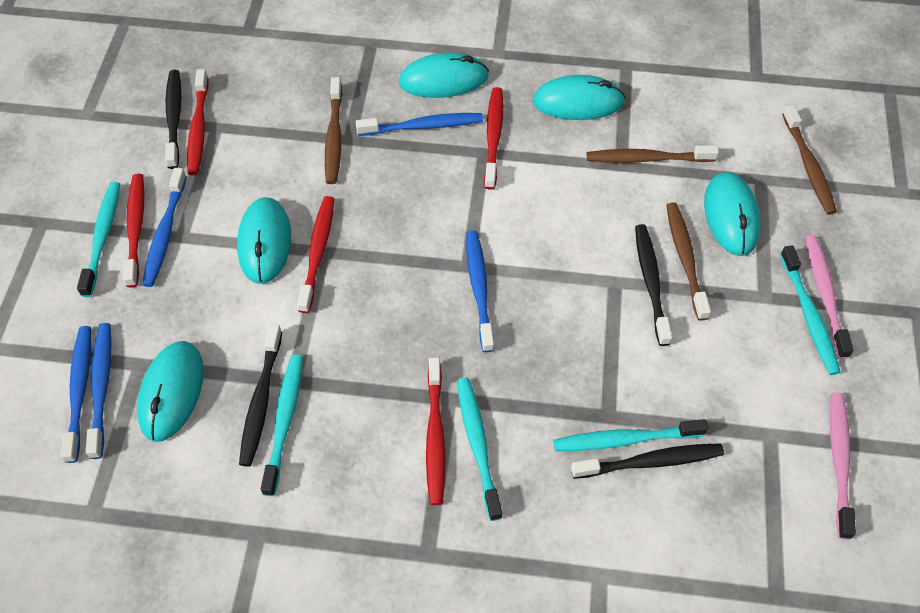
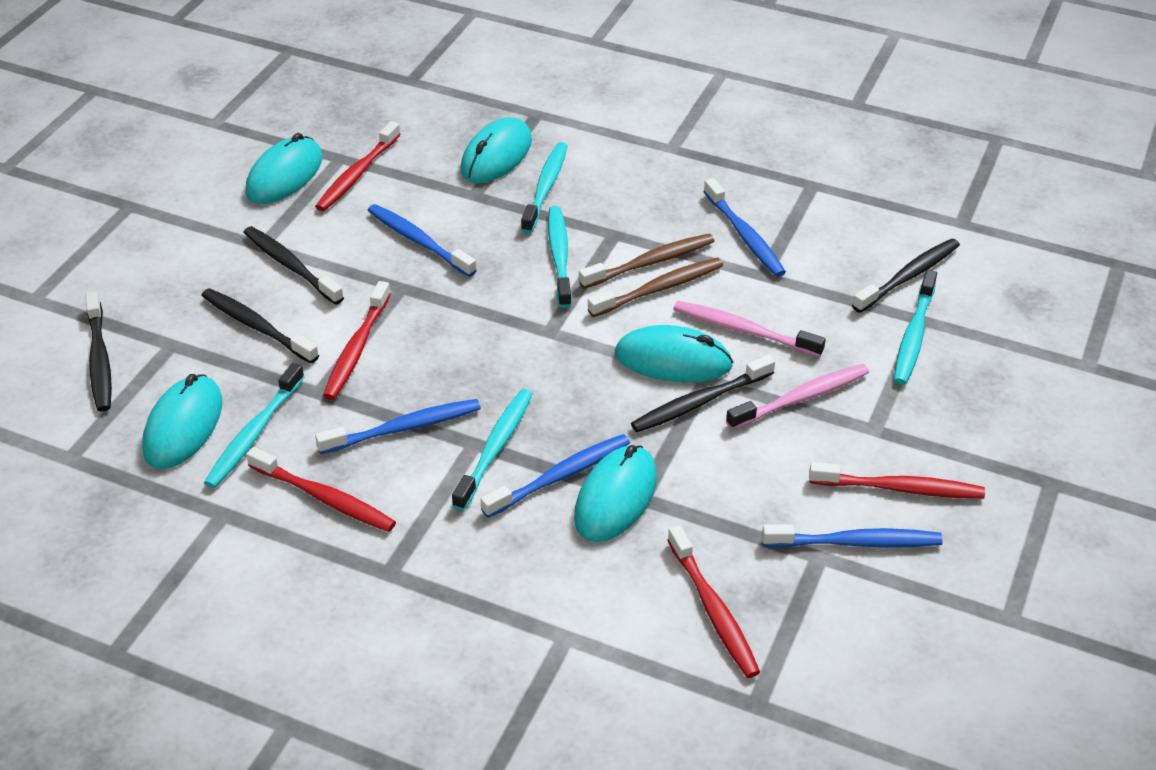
black toothbrush: [165,70,181,169] [239,324,282,467] [571,443,724,479] [635,224,672,346] = 4 -> [85,291,112,412] [201,288,319,363] [243,226,344,305] [631,355,775,432] [852,239,960,313] = 5
brown toothbrush: [325,77,342,184] [587,146,719,163] [666,202,711,321] [782,105,837,215] = 4 -> [579,234,714,289] [588,257,723,317] = 2

